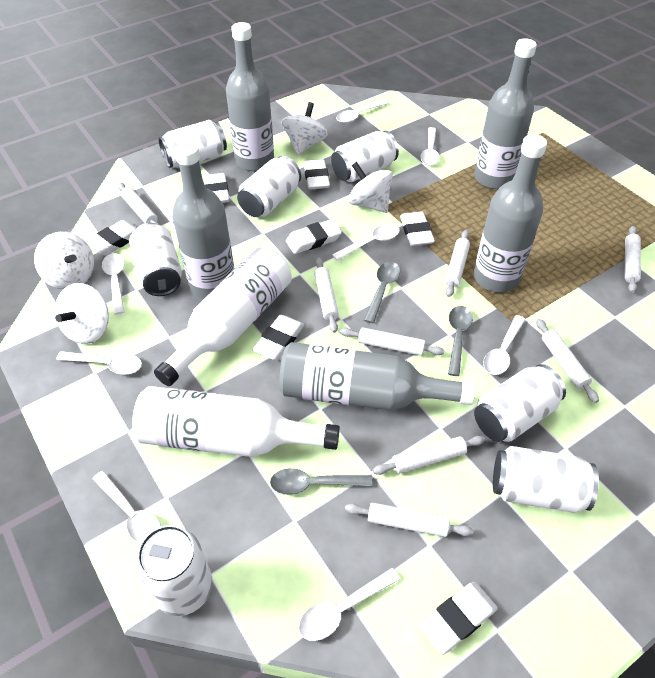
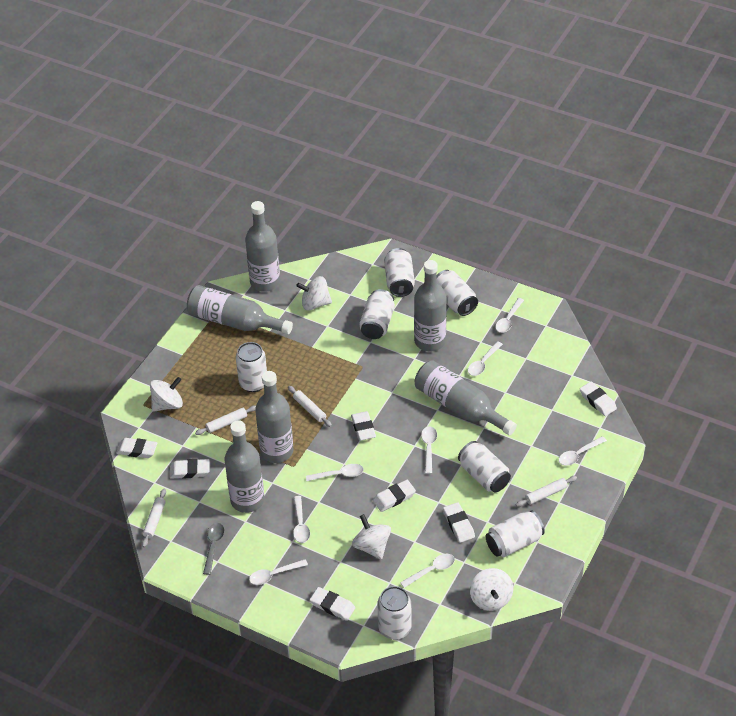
grey bottle: [172,141,234,299] [226,22,274,171] [279,342,475,410] [473,134,547,293] [474,38,537,189] = 5 -> [187,285,293,334] [224,420,264,513] [245,201,280,292] [255,371,293,463] [414,260,447,351] [415,360,517,435] = 6
grey spoon: [270,468,372,495] [364,262,400,323] [448,306,473,376] = 3 -> [203,523,224,575] = 1
white bottle: [132,386,340,457] [154,247,292,386] = 2 -> none = 0
white rolling pin: [118,183,161,226] [314,258,339,333] [340,327,444,356] [345,503,473,537] [373,436,485,475] [445,230,470,297] [536,319,599,403] [625,226,641,293] = 8 -> [142,489,166,547] [195,406,256,435] [288,386,332,427] [516,476,577,507] = 4

